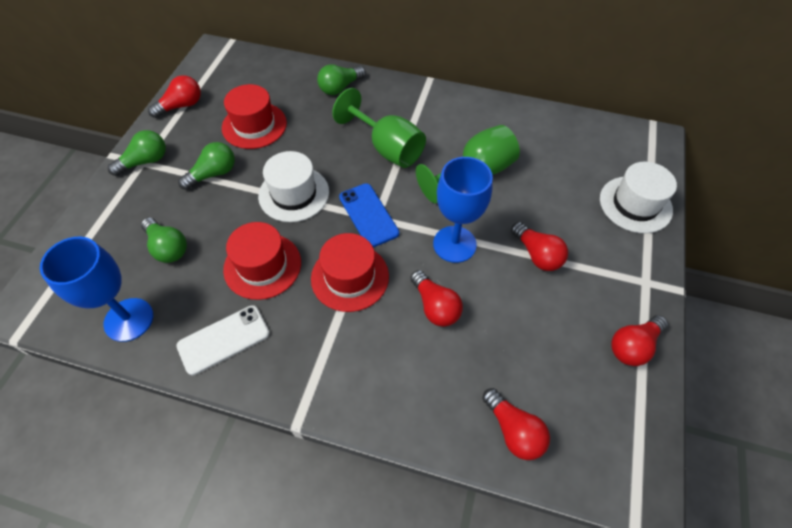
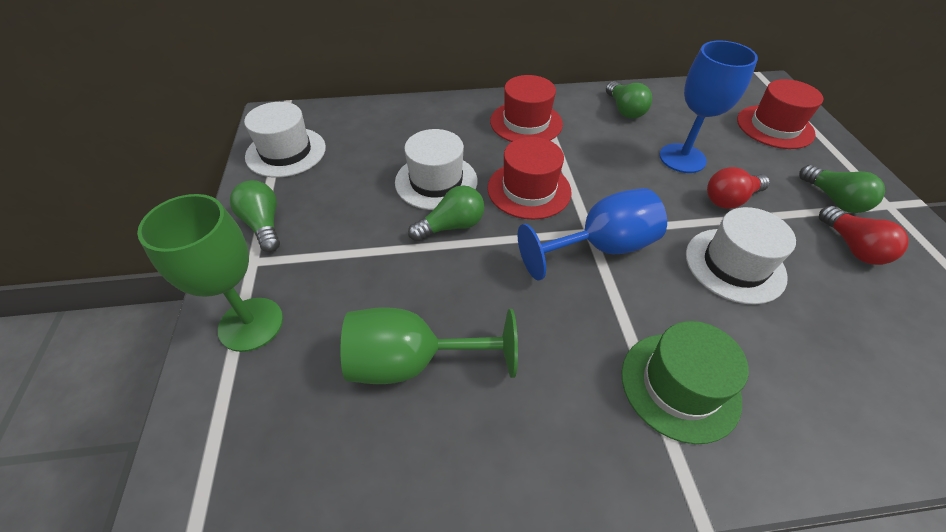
blue phone: [339,183,399,247] = 1 -> none = 0
green hat: none = 0 -> [621,321,749,444] = 1
red light bulb: [148,75,201,118] [410,270,463,327] [482,388,550,460] [511,222,568,271] [611,315,668,366] = 5 -> [707,167,770,209] [819,206,909,265] = 2
white hat: [258,151,329,222] [600,162,677,233] = 2 -> [244,102,326,178] [395,129,478,210] [686,207,796,304] = 3
white phone: [176,305,270,375] = 1 -> none = 0

